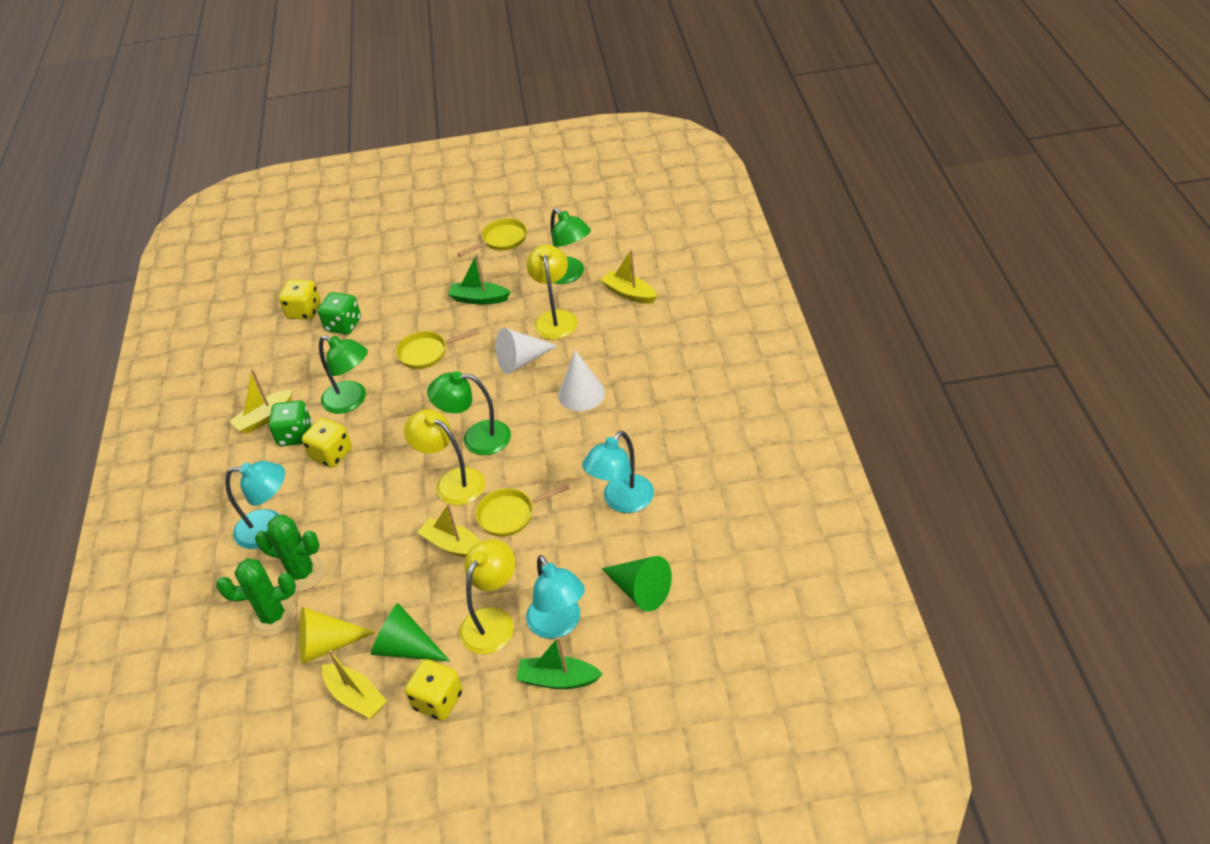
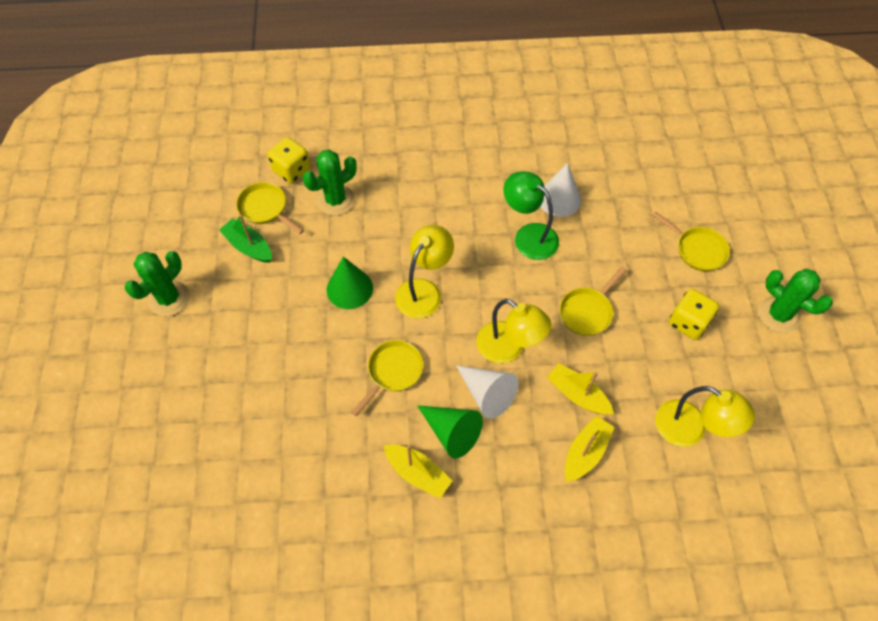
green boat: [448,254,511,305] [517,637,603,689] = 2 -> [219,215,272,263] = 1
green cactus: [216,559,297,637] [255,515,325,592] = 2 -> [124,251,190,316] [303,150,357,216] [758,269,833,333] = 3
green dice: [269,401,312,446] [318,292,361,335] = 2 -> none = 0
green lamp: [319,335,368,414] [427,371,511,455] [551,208,591,284] = 3 -> [504,172,559,260] = 1
turquoise lamp: [225,461,285,549] [526,555,585,639] [582,431,654,513] = 3 -> none = 0
yellow boat: [230,369,293,434] [322,650,387,719] [417,504,481,558] [601,250,657,304] = 4 -> [384,445,452,498] [547,363,614,415] [565,416,614,482] = 3
yellow cone: [299,607,376,664] = 1 -> none = 0
yellow dice: [279,280,321,320] [302,418,352,468] [405,659,463,721] = 3 -> [267,137,311,184] [669,289,719,340] = 2
yellow pan: [396,329,479,369] [457,218,527,257] [476,483,570,537] = 3 -> [236,182,304,234] [351,340,423,416] [560,266,626,336] [652,211,730,271] = 4

